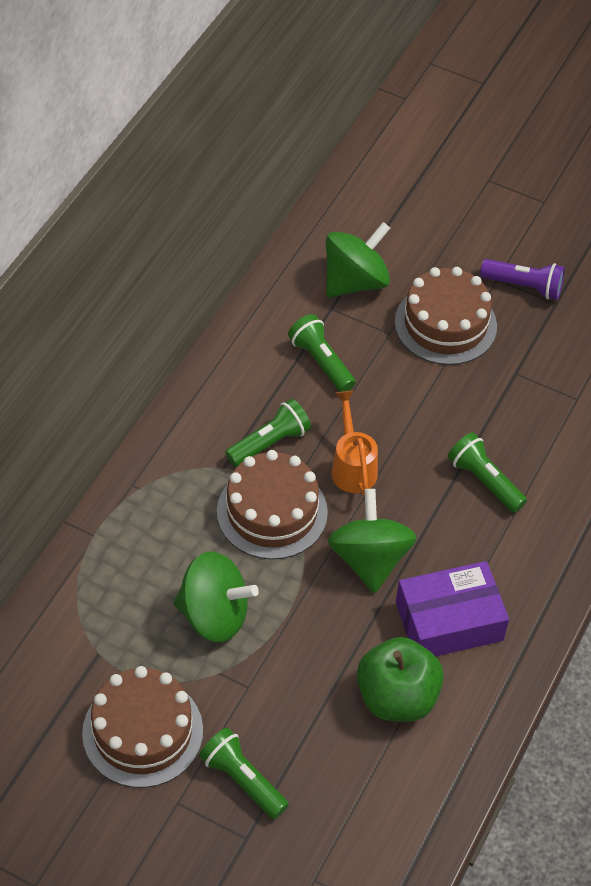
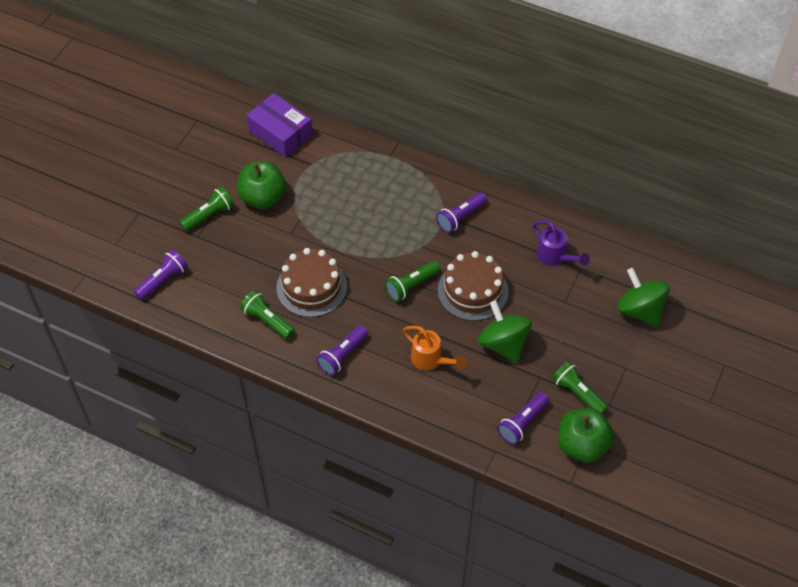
brown cake: [82,666,203,788] [217,450,328,560] [395,267,497,365] = 3 -> [276,248,347,317] [438,251,508,321] = 2
green apple: [357,637,444,722] = 1 -> [237,161,286,209] [558,408,614,463] = 2
green spinning top: [173,551,259,642] [326,222,390,298] [328,489,417,593] = 3 -> [478,300,532,363] [617,268,670,327] = 2
purple flashlight: [480,259,565,300] = 1 -> [134,249,188,300] [316,325,368,376] [436,192,487,233] [497,392,549,445] = 4
purple watering can: none = 0 -> [533,221,590,266] = 1

